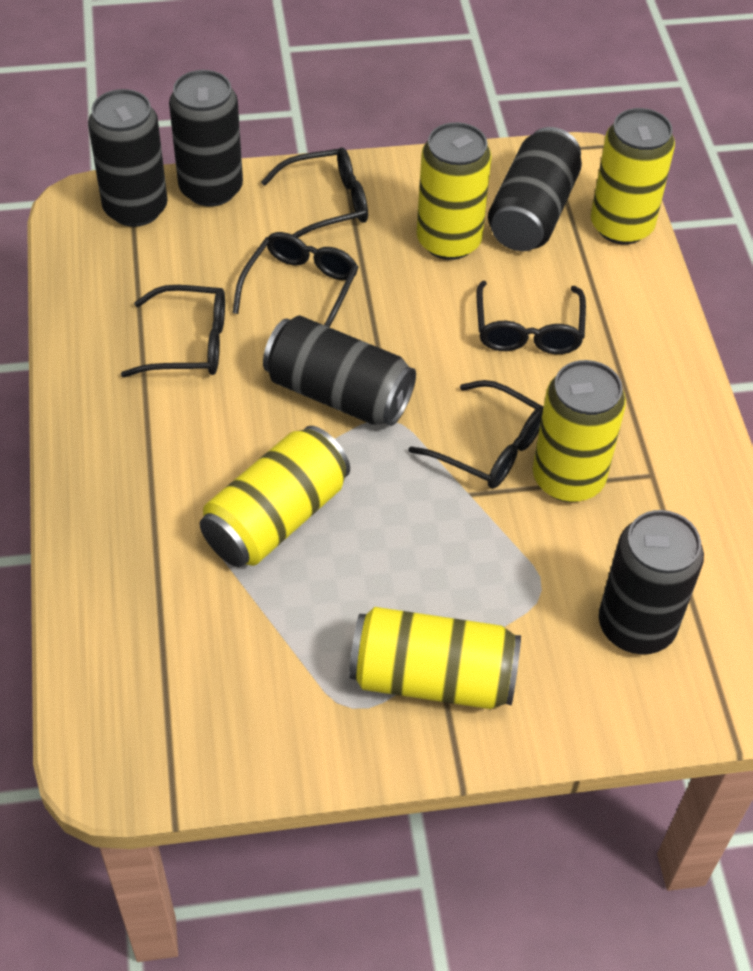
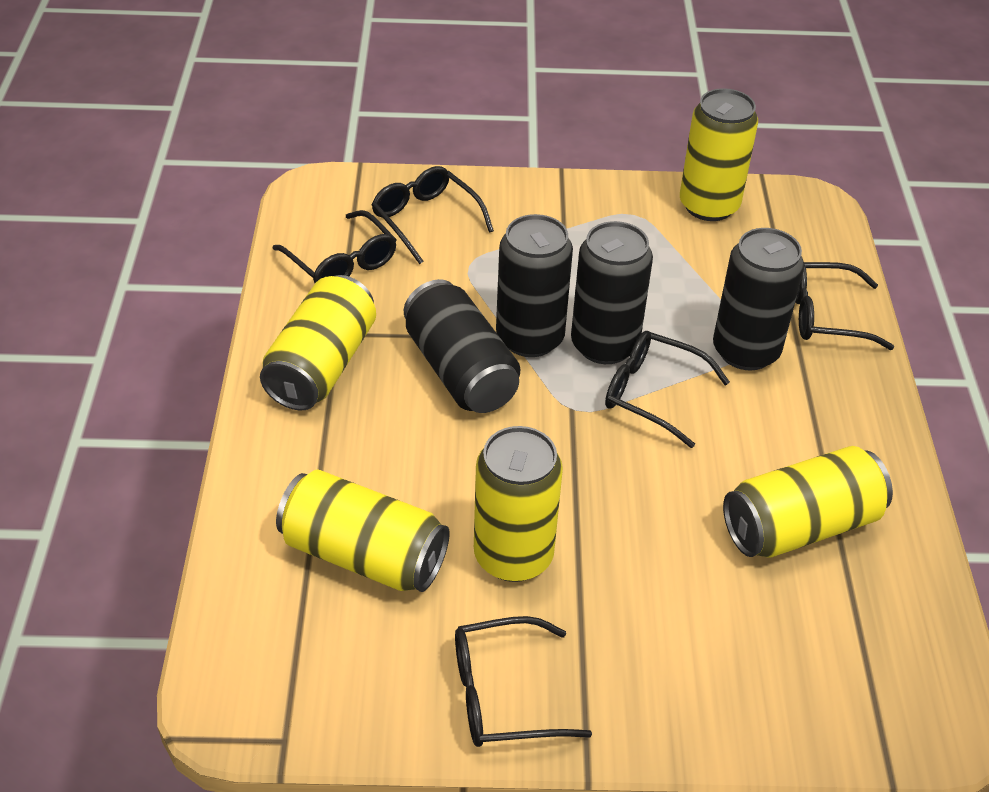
black can: [88,89,168,227] [169,70,243,207] [263,315,416,426] [488,127,582,251] [599,510,704,654] = 5 -> [404,279,520,413] [496,214,573,357] [571,221,653,364] [713,228,804,371] = 4

